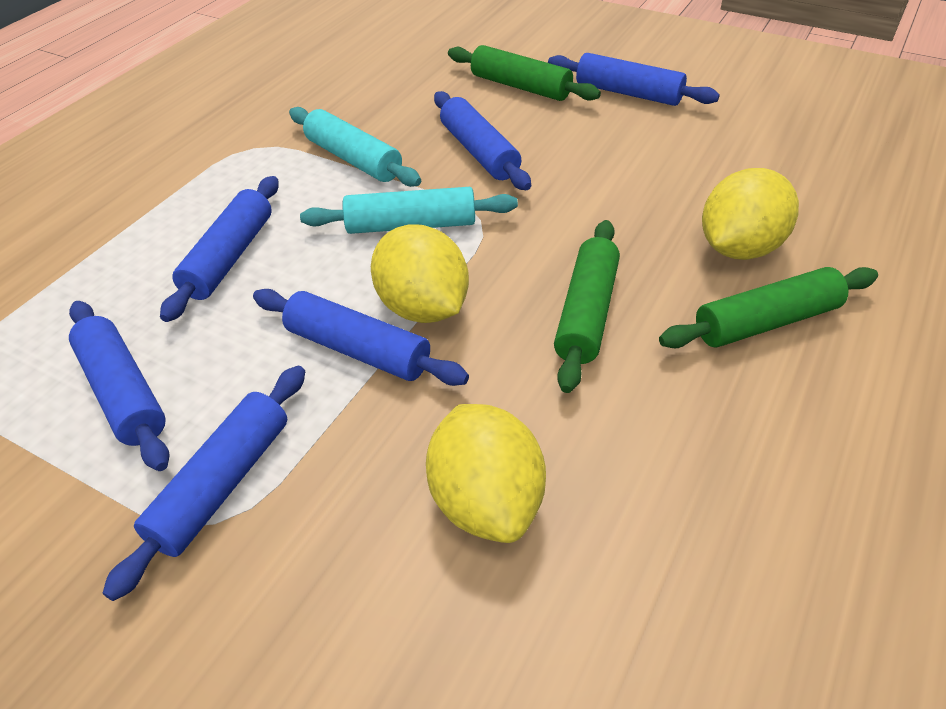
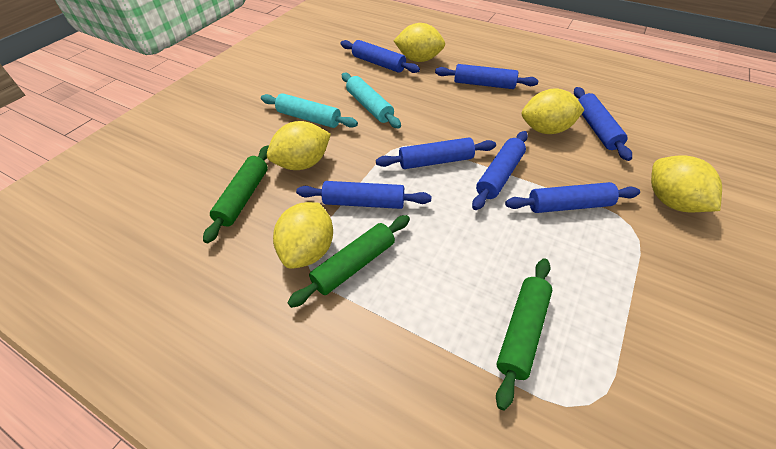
blue rolling pin: [69,301,170,471] [103,366,305,601] [160,176,279,322] [253,289,469,386] [434,91,531,190] [548,53,720,106] = 6 -> [296,181,431,209] [340,40,420,73] [376,137,496,169] [435,64,539,89] [472,131,528,210] [505,182,640,213] [574,87,632,161] = 7
yellow lemon: [371,224,469,323] [426,404,546,543] [702,168,799,260] = 3 -> [267,121,331,170] [273,202,333,269] [393,23,445,62] [522,88,584,134] [651,155,722,212] = 5

